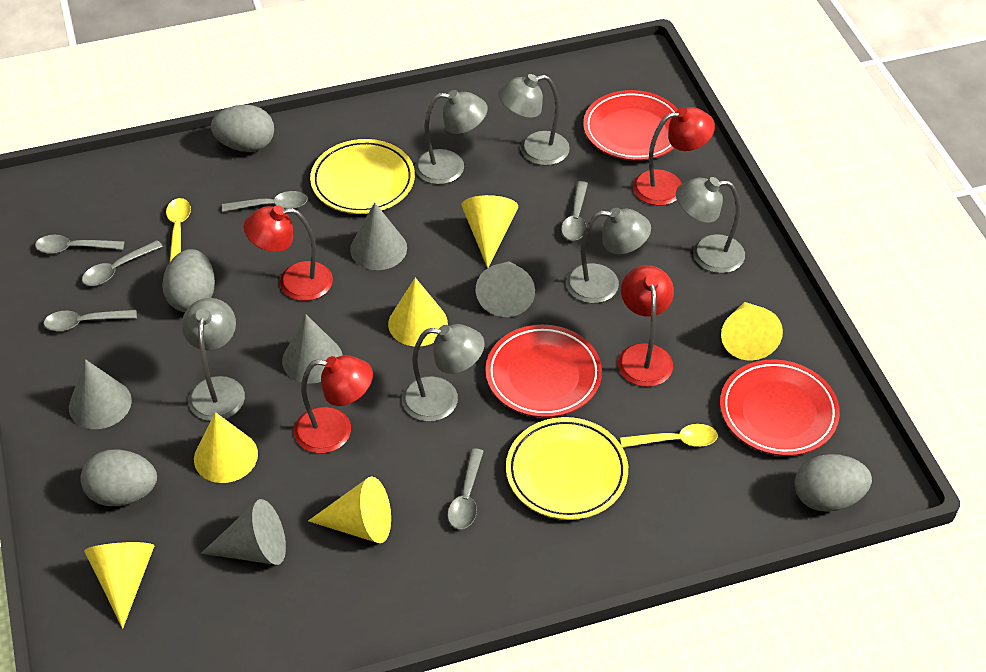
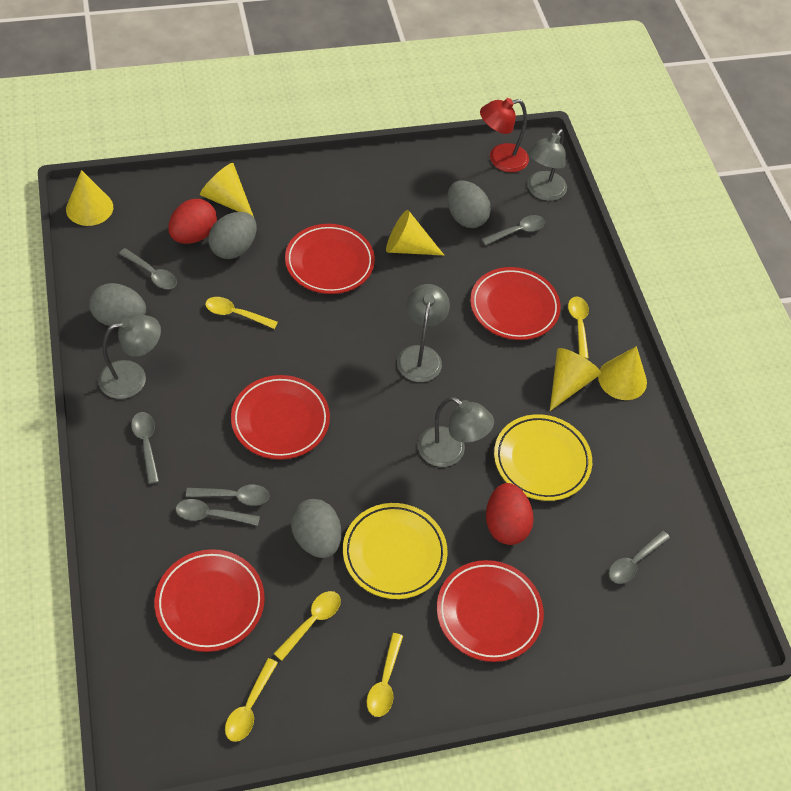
grey cone: [69,359,132,429] [201,499,286,565] [282,314,343,384] [350,202,407,270] [476,261,535,317] = 5 -> none = 0
grey lamp: [182,298,245,421] [402,324,485,422] [415,90,488,184] [498,74,570,166] [566,208,651,303] [676,177,745,273] = 6 -> [98,314,161,399] [397,284,450,382] [418,397,494,467] [527,129,567,201] = 4
red egg: none = 0 -> [168,199,217,244] [486,483,534,545] = 2
red lamp: [244,205,333,301] [294,355,373,454] [618,265,674,387] [633,107,715,206] = 4 -> [480,98,529,172] = 1
red plate: [485,325,602,418] [583,90,678,161] [720,360,840,456] = 3 -> [154,549,265,652] [231,375,330,460] [285,224,375,294] [437,560,544,662] [470,267,561,340] = 5
yellow cone: [84,542,155,629] [194,412,258,483] [308,477,391,543] [388,278,448,347] [462,195,518,268] [721,302,783,361] = 6 -> [66,170,113,226] [200,163,254,217] [386,210,444,255] [550,348,601,411] [598,346,647,400] = 5
yellow spoon: [166,198,191,262] [620,424,718,448] = 2 -> [205,297,278,329] [225,658,278,742] [273,591,341,661] [366,633,403,717] [568,297,589,359] = 5

